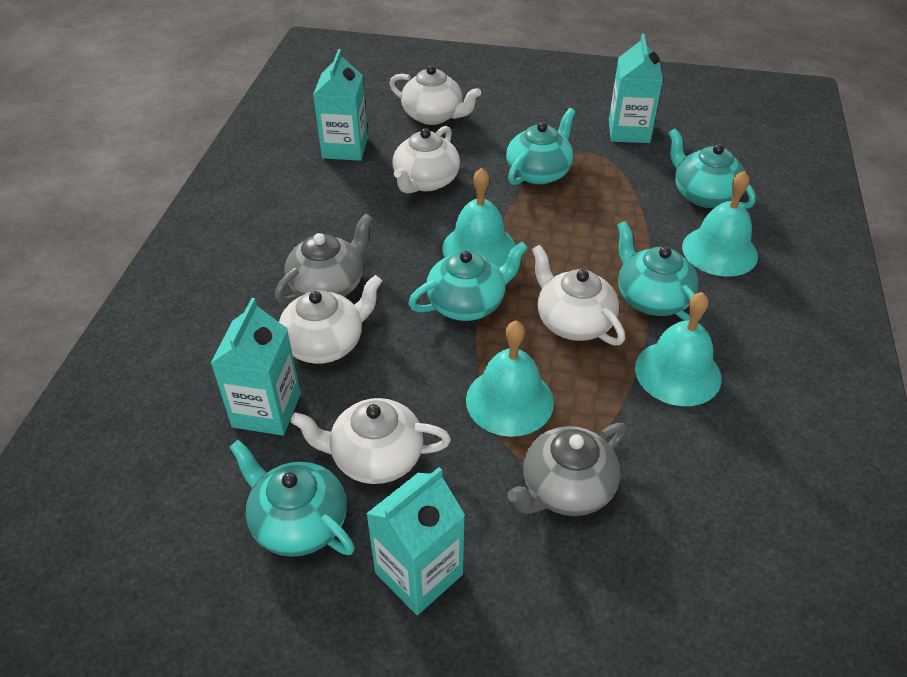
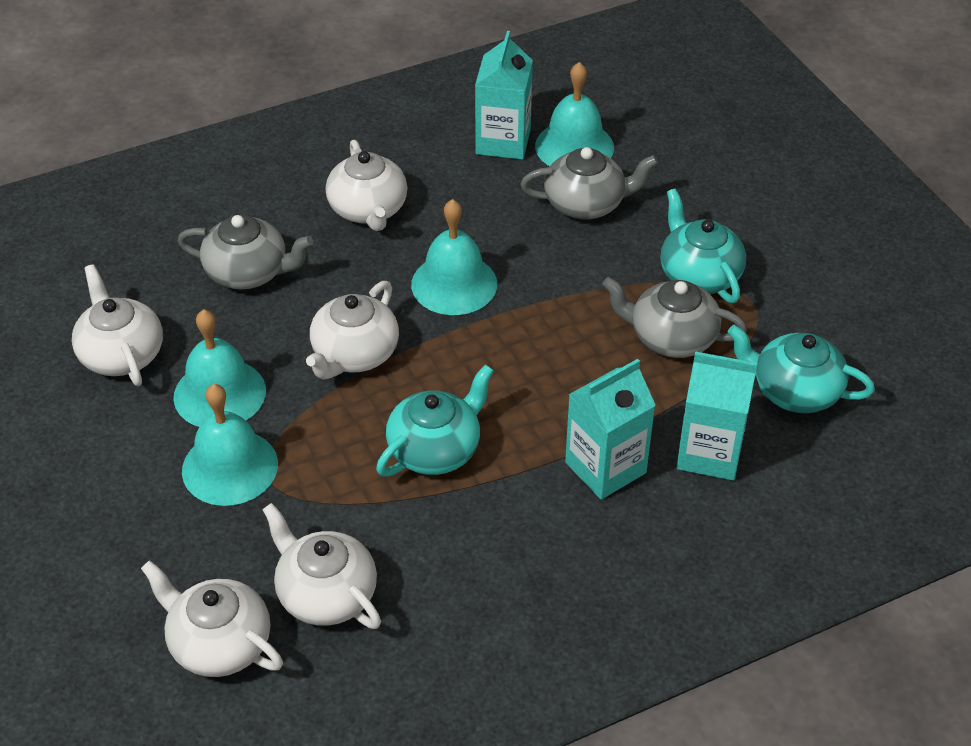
grey teapot: [275,213,373,304] [507,423,626,516] = 2 -> [178,215,313,290] [520,147,658,219] [602,277,747,358] = 3
turquoise carton: [210,298,301,436] [313,49,368,161] [366,467,465,615] [609,34,663,143] = 4 -> [475,31,533,159] [565,359,656,499] [676,351,757,480] = 3
turquoise teapot: [230,440,355,557] [408,241,528,321] [506,108,576,185] [617,221,702,321] [669,128,756,209] = 5 -> [376,364,494,476] [660,188,746,303] [728,325,875,413] = 3

